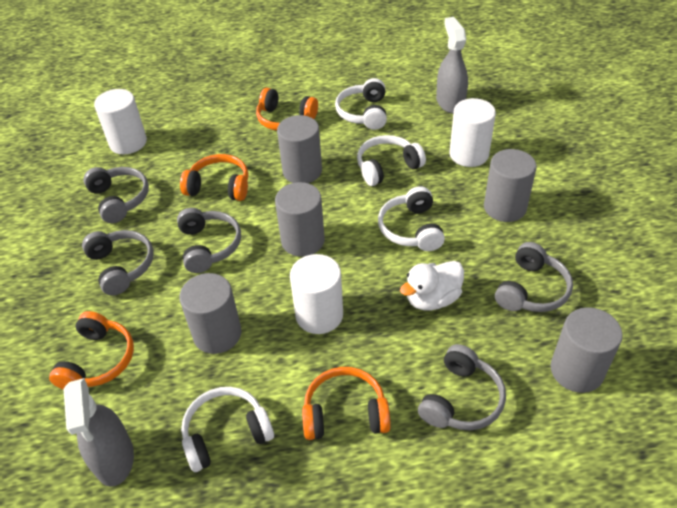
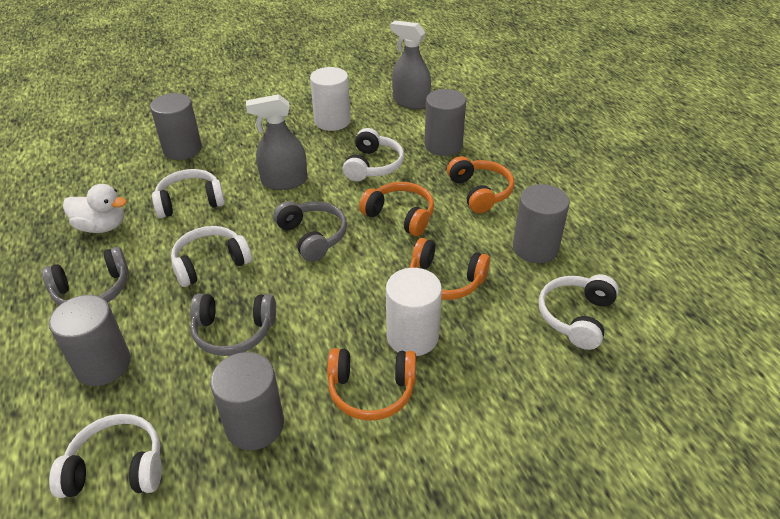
grey headphones: [82,230,154,295] [83,167,149,223] [177,208,241,273] [418,344,506,430] [495,242,573,312] = 5 -> [42,247,129,306] [190,294,276,356] [274,201,347,262] = 3
white cylinder: [94,89,147,154] [290,254,343,334] [449,98,496,167] = 3 -> [310,67,351,131] [386,268,442,356] = 2
white headphones: [181,387,274,472] [335,78,387,130] [357,135,426,186] [378,186,445,251] = 4 -> [49,414,162,498] [152,169,225,218] [171,226,252,287] [343,128,404,181] [538,274,619,350] = 5

